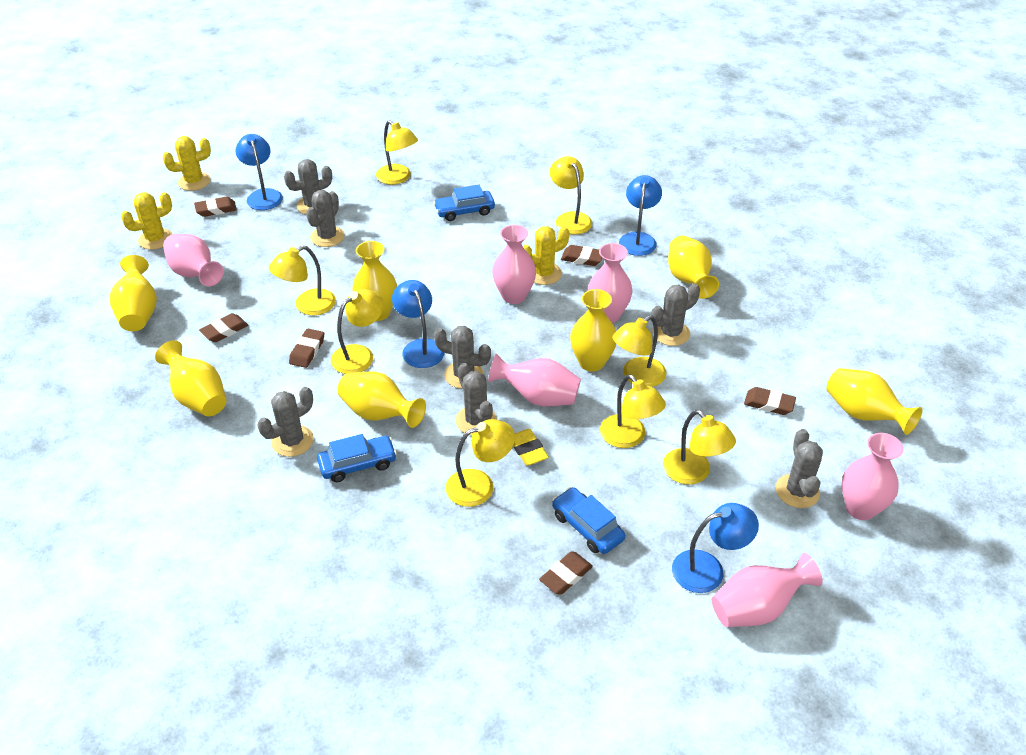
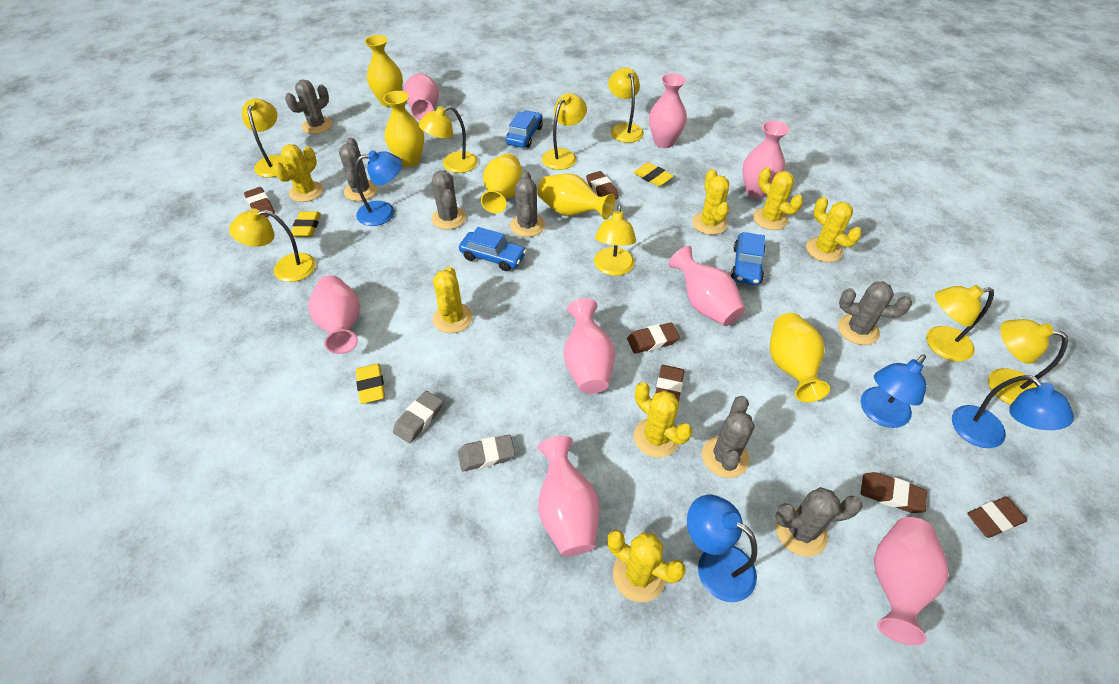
grey eraser: none = 0 -> [393,391,443,443] [458,435,515,472] = 2
pink vase: [163,234,224,286] [488,353,581,407] [492,225,536,304] [588,243,632,323] [712,553,823,627] [842,433,903,520] = 6 -> [308,275,360,354] [403,73,439,120] [537,436,599,556] [563,298,615,394] [649,73,687,148] [668,246,745,326] [743,120,789,199] [874,517,948,645] = 8
yellow cactus: [121,192,172,250] [163,136,211,191] [523,226,569,285] = 3 -> [273,144,323,202] [433,266,473,333] [607,530,686,602] [634,382,692,458] [692,169,729,235] [753,167,803,230] [806,197,862,262] = 7
yellow eraser: [513,429,549,466] = 1 -> [291,211,321,237] [356,363,385,404] [633,162,674,186] = 3
yellow vase: [109,255,157,331] [155,340,227,417] [337,372,426,428] [352,241,397,321] [570,289,616,372] [668,235,719,299] [826,368,923,435] = 7 -> [365,35,403,107] [383,91,424,167] [481,153,523,213] [537,173,615,220] [770,313,830,402] = 5

